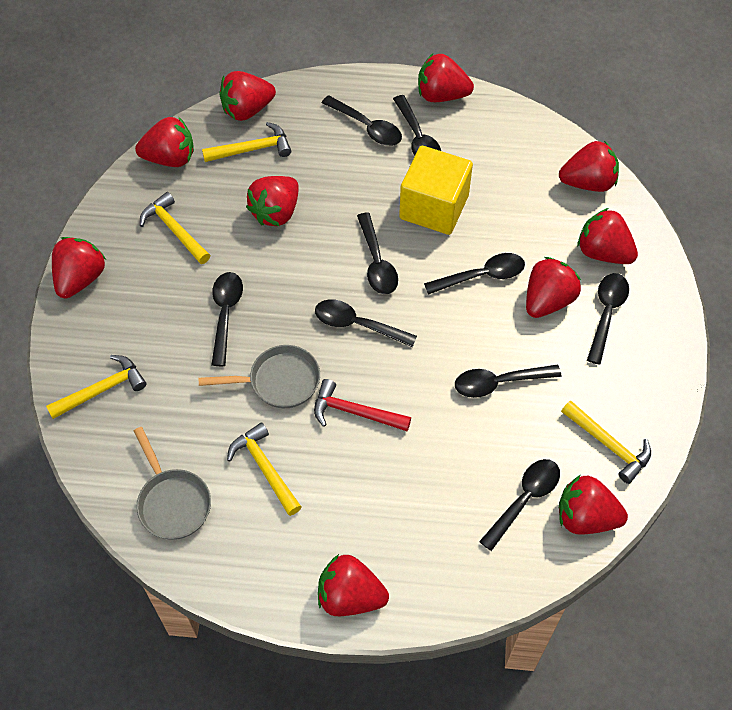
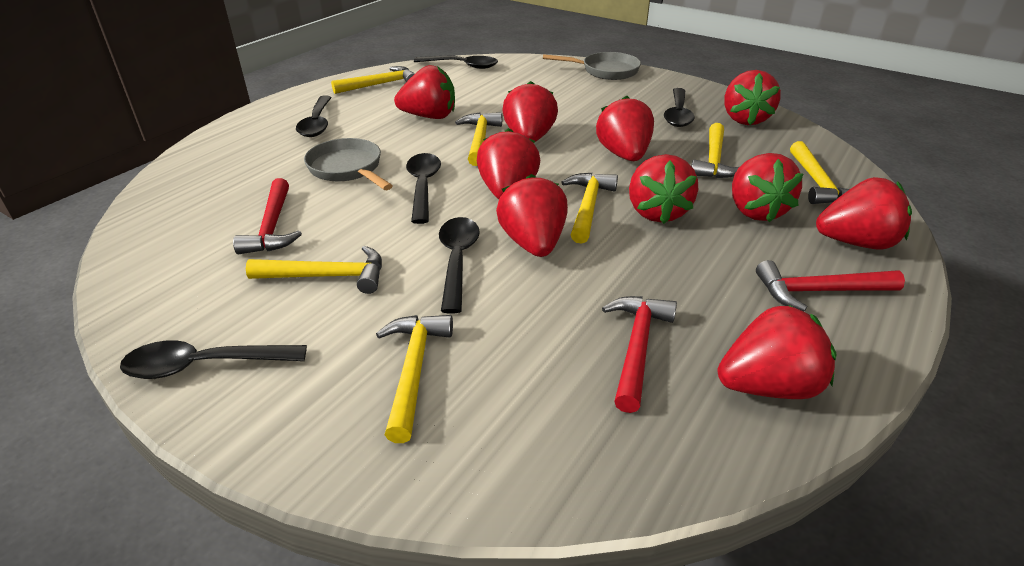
black spoon: [211,272,243,366] [315,299,417,347] [322,95,402,146] [357,213,398,294] [393,95,441,156] [424,253,525,295] [455,365,561,398] [479,459,560,551] [587,273,629,364] = 9 -> [120,340,307,379] [296,95,332,137] [406,153,441,224] [414,56,498,69] [439,217,480,313] [664,88,695,127] = 6
red hammer: [314,379,411,431] = 1 -> [233,178,302,254] [602,296,677,413] [756,260,905,312] = 3
yellow cube: [399,146,473,235] = 1 -> none = 0
yellow hammer: [46,355,147,419] [140,192,210,264] [202,122,291,162] [227,422,301,516] [561,401,651,484] = 5 -> [246,246,382,294] [331,66,415,94] [376,315,453,443] [455,112,502,166] [561,173,618,244] [691,123,739,178] [790,141,850,204] = 7

